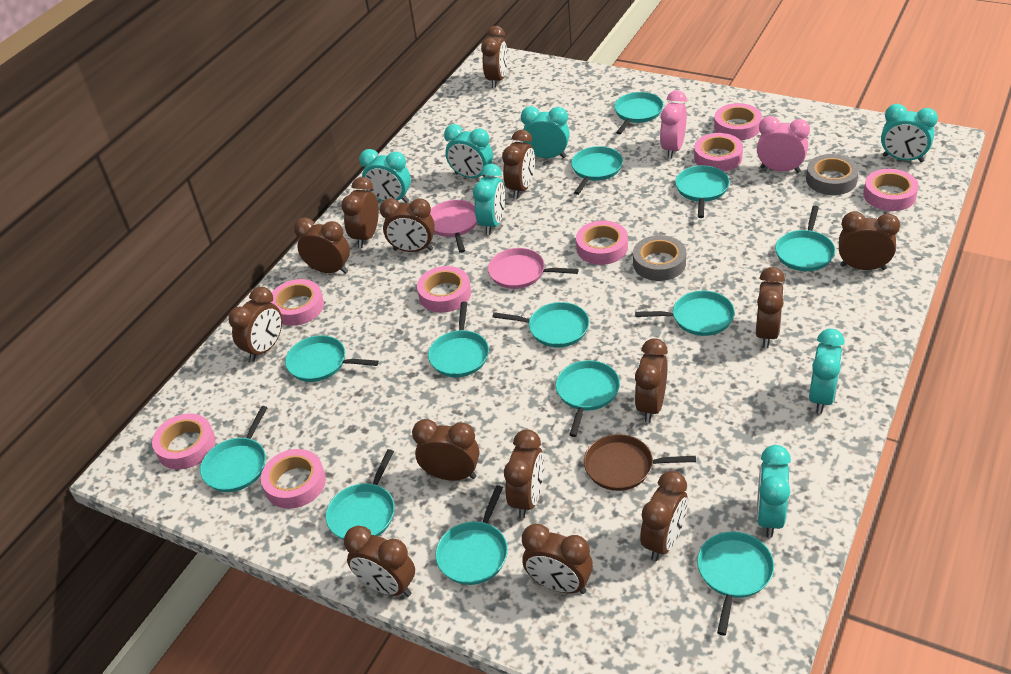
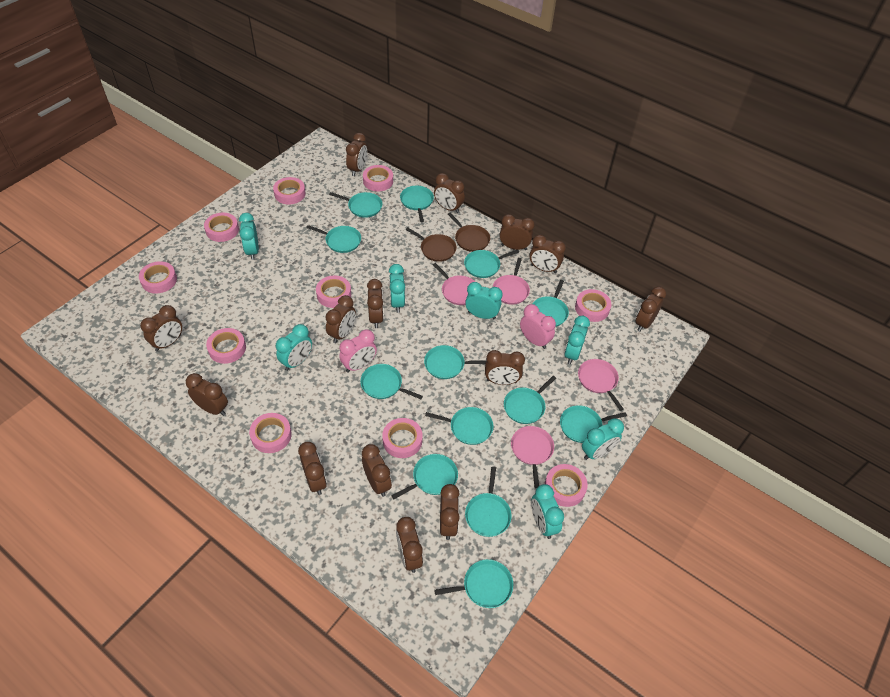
brown pan: [584,434,696,491] = 1 -> [406,227,456,262] [448,213,490,252] = 2
grey tape: [633,235,686,281] [806,154,859,195] = 2 -> none = 0
pink pan: [430,200,477,253] [488,248,579,289] = 2 -> [433,263,475,305] [493,258,530,305] [511,426,554,489] [578,359,624,411] = 4
pink tape: [152,413,216,469] [261,449,326,509] [270,279,324,326] [417,266,471,313] [576,220,628,265] [694,133,743,171] [714,103,762,140] [863,169,919,211] = 8 -> [139,261,177,293] [204,213,239,242] [206,328,246,364] [249,413,292,453] [273,177,306,205] [316,275,351,308] [363,165,393,191] [382,418,422,458] [545,464,588,507] [575,289,611,322] = 10

